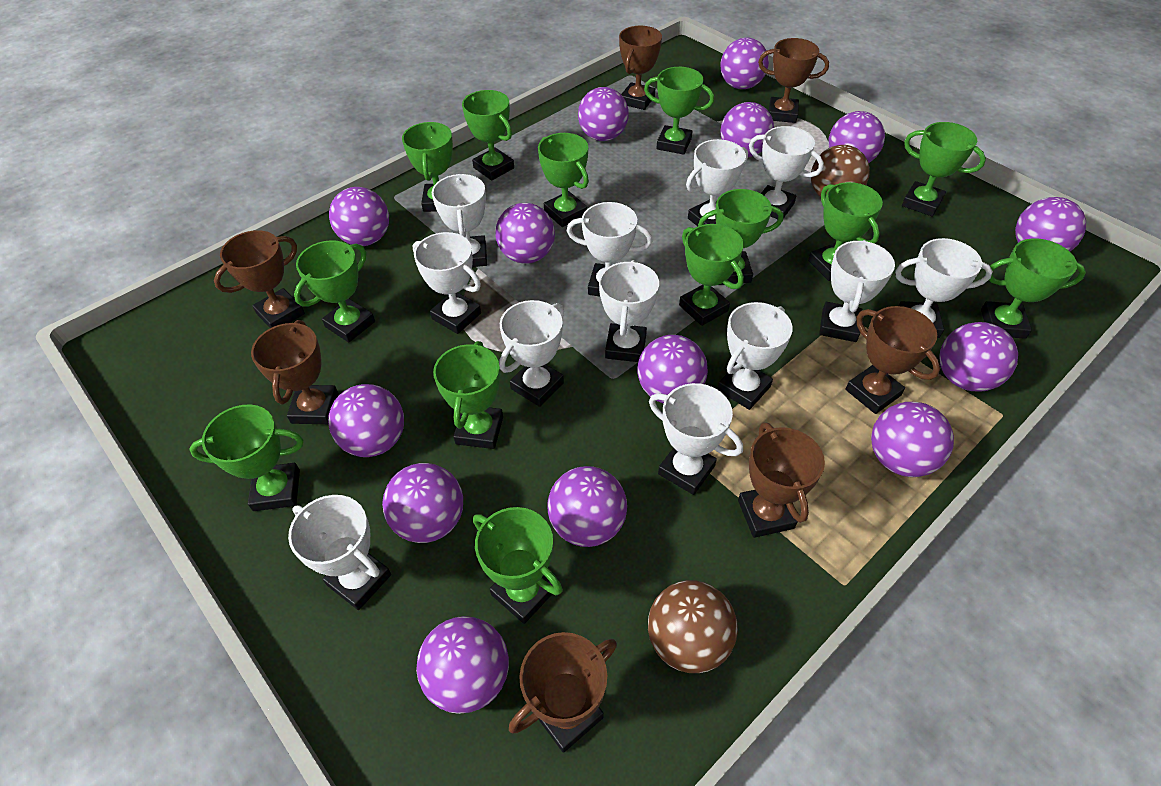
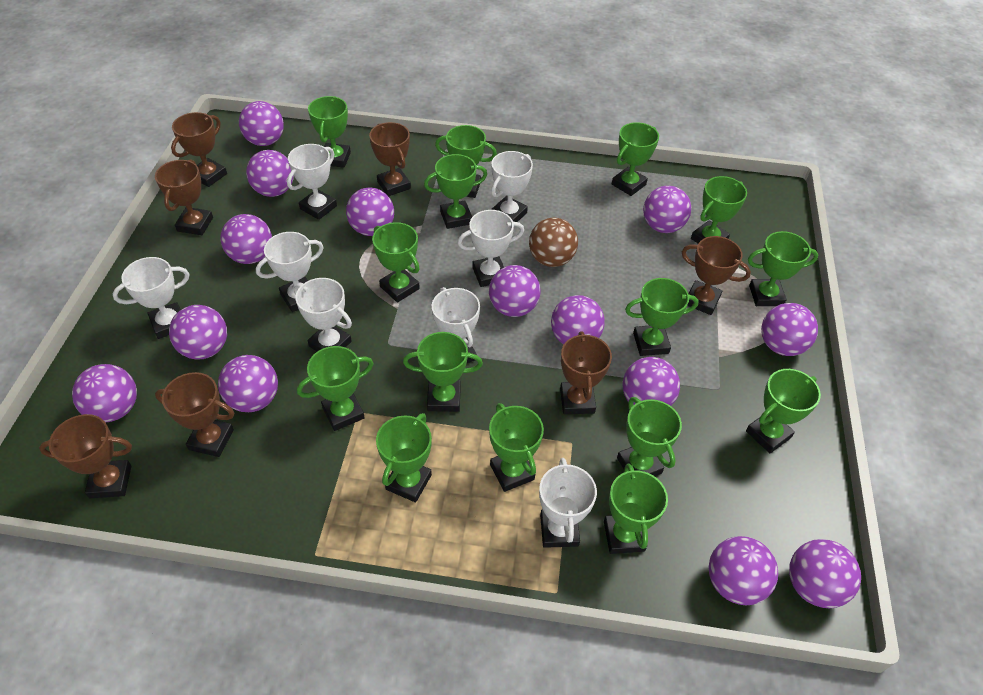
brown ball: [648,580,738,673] [811,145,870,197] = 2 -> [529,218,578,267] = 1
green trophy: [189,405,304,511] [294,240,375,342] [402,122,453,212] [433,341,503,449] [462,90,514,181] [473,507,563,624] [538,133,589,227] [644,67,714,155] [679,224,744,326] [698,189,783,285] [808,182,883,281] [902,122,986,217] [981,238,1086,339] = 13 -> [297,346,374,431] [308,96,351,168] [372,222,420,302] [376,413,432,503] [403,332,483,412] [424,154,487,229] [435,125,497,198] [489,403,544,492] [604,464,668,554] [612,122,659,196] [617,397,682,476] [625,278,699,356] [691,176,747,243] [746,369,821,453] [748,231,818,306] = 15
white trophy: [288,495,391,610] [413,232,481,334] [432,174,487,267] [499,300,564,407] [567,202,652,296] [599,260,659,362] [649,383,743,495] [686,139,748,226] [717,302,793,410] [749,126,824,219] [819,240,895,342] [895,238,993,338] = 12 -> [113,257,189,339] [256,232,324,312] [287,144,337,220] [294,278,352,352] [432,287,480,363] [457,210,524,287] [491,151,533,222] [539,458,597,548] = 8

